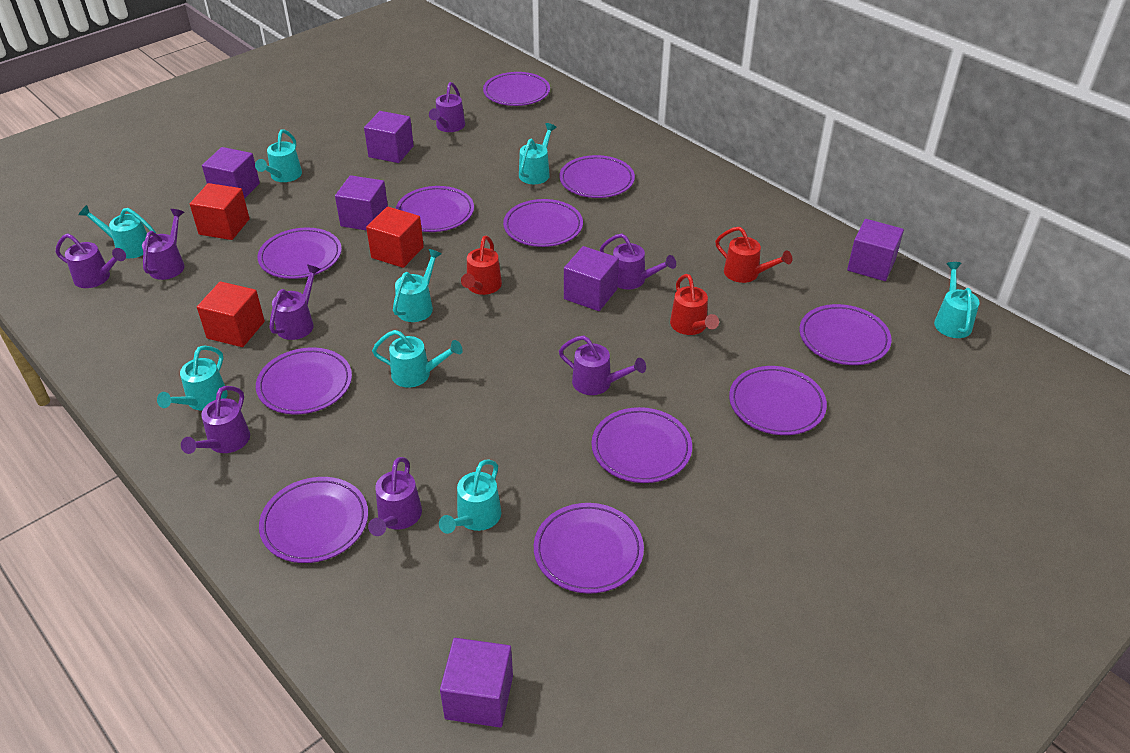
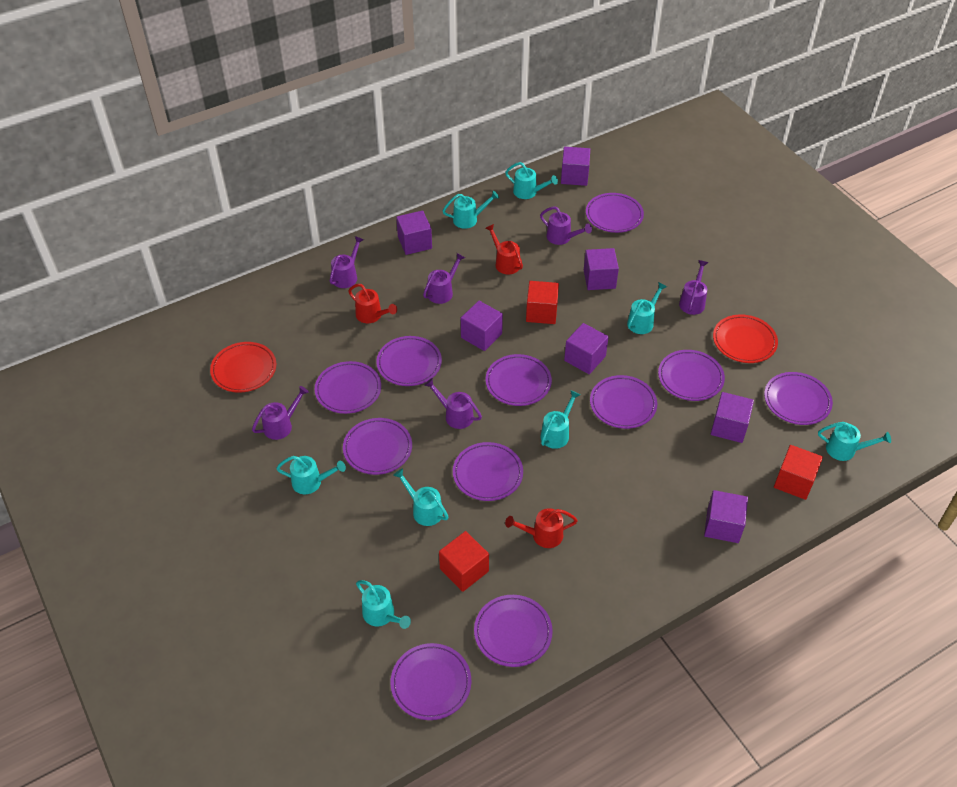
purple cube: [202,147,260,199] [335,175,388,231] [364,111,414,163] [440,638,513,728] [564,246,619,311] [847,219,904,281] = 6 -> [396,210,432,255] [461,301,503,351] [561,147,590,186] [564,323,609,374] [584,248,619,290] [704,490,748,543] [711,392,754,443] = 7
purple watering can: [56,234,126,288] [142,209,185,280] [181,386,250,454] [269,265,321,340] [368,457,422,536] [429,82,465,132] [559,335,646,395] [600,234,676,289] = 8 -> [252,386,309,440] [330,236,364,288] [423,253,465,304] [424,378,482,429] [540,206,592,245] [679,260,708,315] = 6
red plate: none = 0 -> [210,342,276,393] [713,314,778,363] = 2

